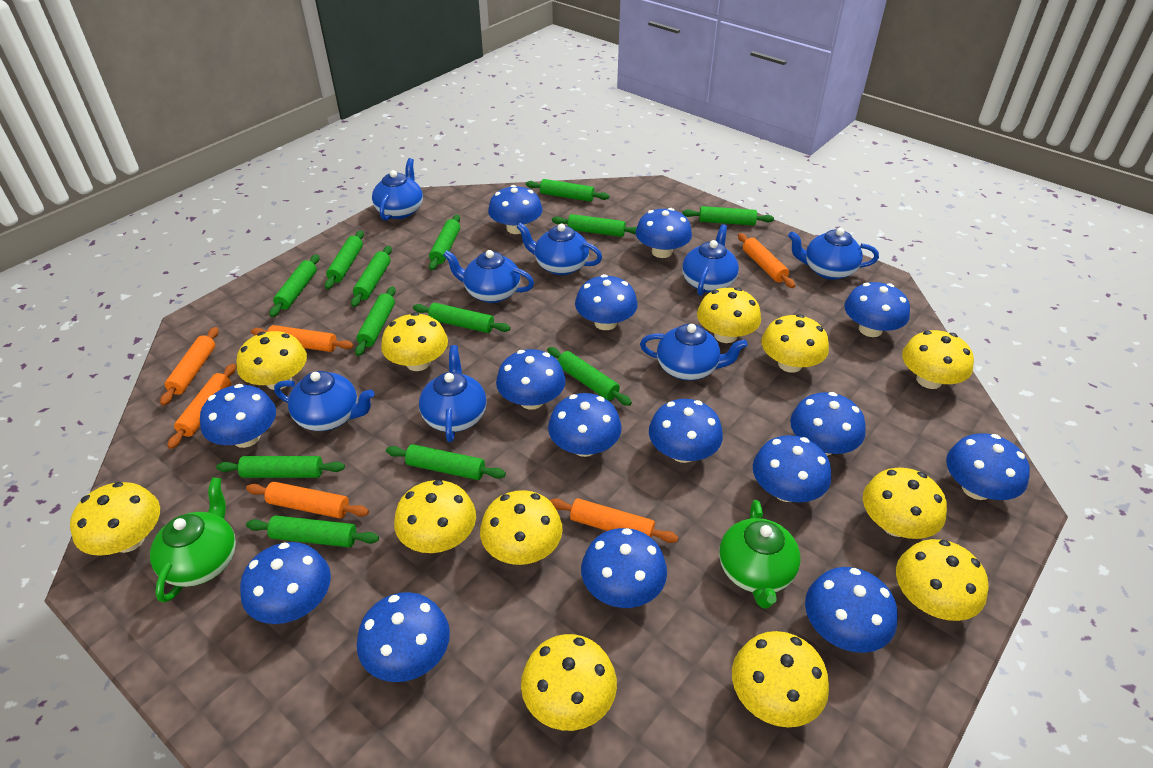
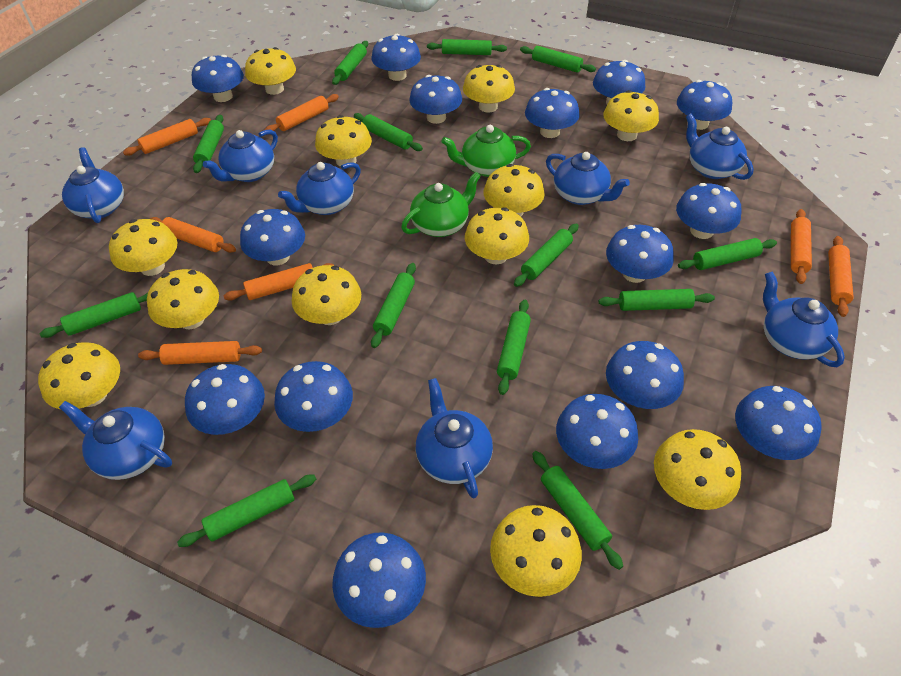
orange rolling pin: [160,327,219,406] [168,364,236,449] [246,482,369,518] [251,325,354,352] [549,498,678,543] [738,233,795,288] = 6 -> [123,118,211,156] [138,341,262,365] [150,217,236,253] [224,263,334,301] [265,94,339,131] [791,209,812,284] [828,236,854,317] = 7

